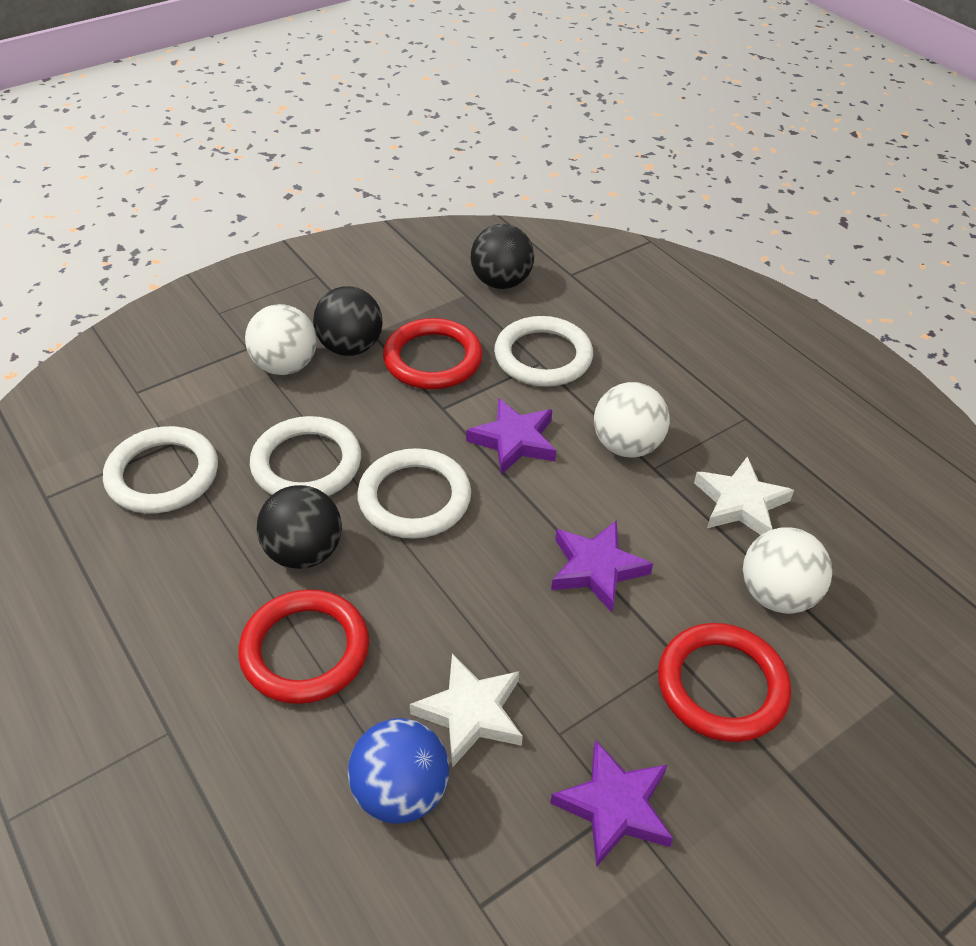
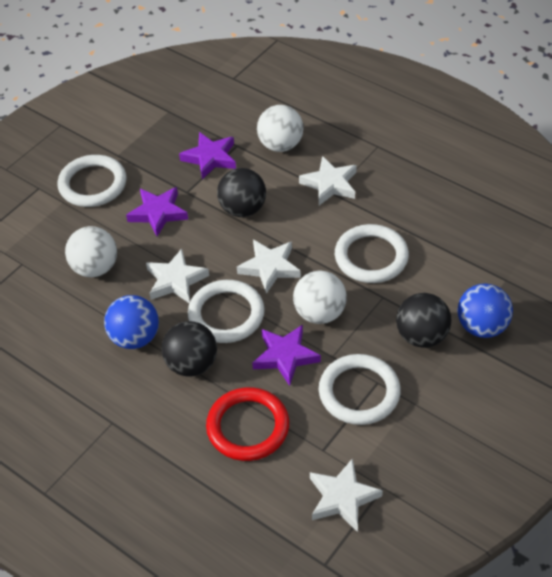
blue ball: [348,718,449,824] = 1 -> [104,295,159,349] [458,284,513,338] = 2
red ring: [238,589,369,704] [383,318,483,389] [658,623,791,742] = 3 -> [206,387,289,461] = 1
white star: [410,654,523,768] [694,456,794,535] = 2 -> [146,249,209,304] [237,240,301,294] [299,156,357,205] [310,458,383,532] = 4

